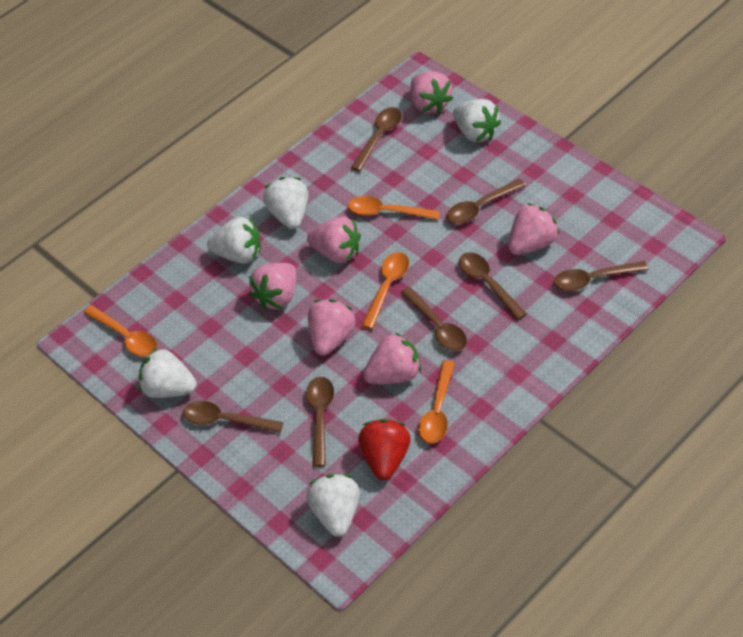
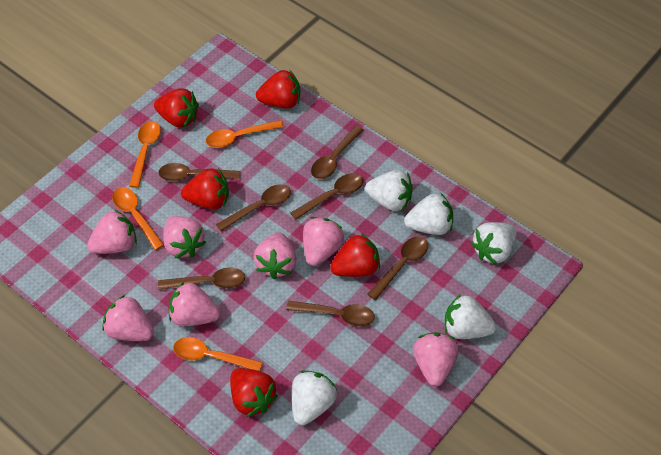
pink strawberry: [249,263,297,310] [307,217,361,263] [308,299,355,356] [363,332,421,384] [410,71,453,114] [508,203,559,255] = 6 -> [87,210,137,254] [102,295,154,341] [163,216,206,258] [169,282,221,326] [253,232,297,279] [303,217,344,266] [413,333,459,387] = 7
red strawberry: [358,419,411,480] = 1 -> [154,88,199,128] [181,168,229,210] [230,368,278,417] [256,69,300,109] [330,233,380,277] = 5

